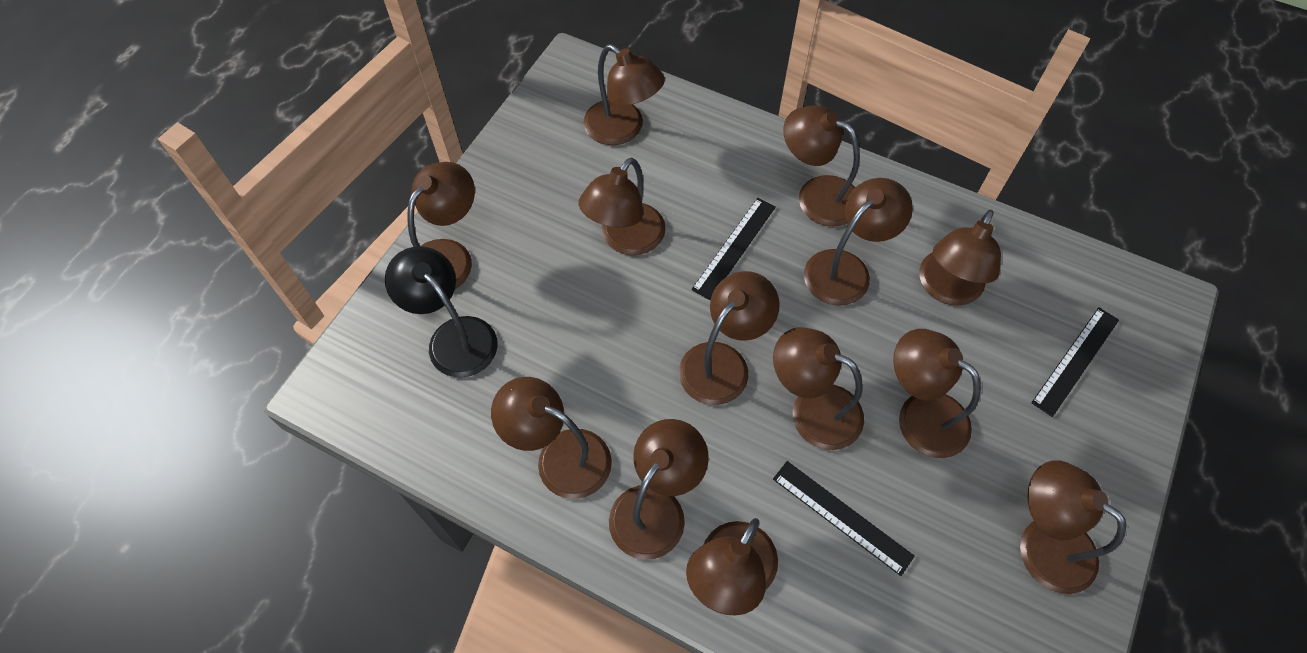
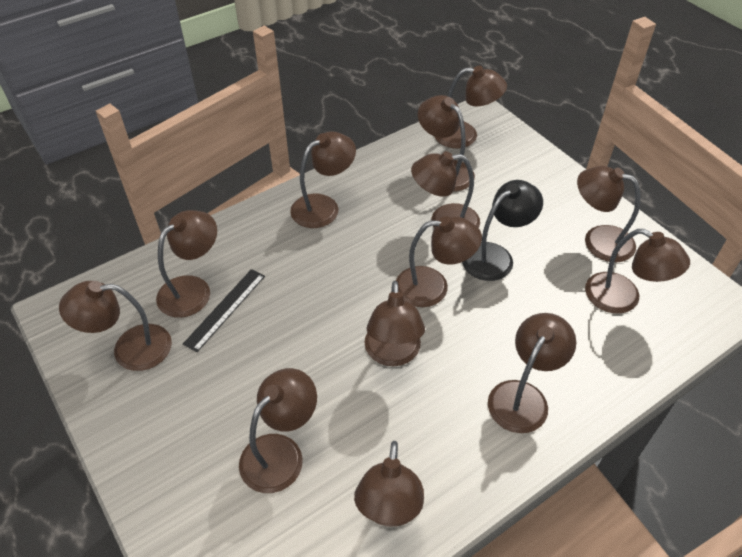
black ruler: [691,198,776,300] [773,461,915,576] [1031,307,1119,417] = 3 -> [183,269,265,352] = 1

